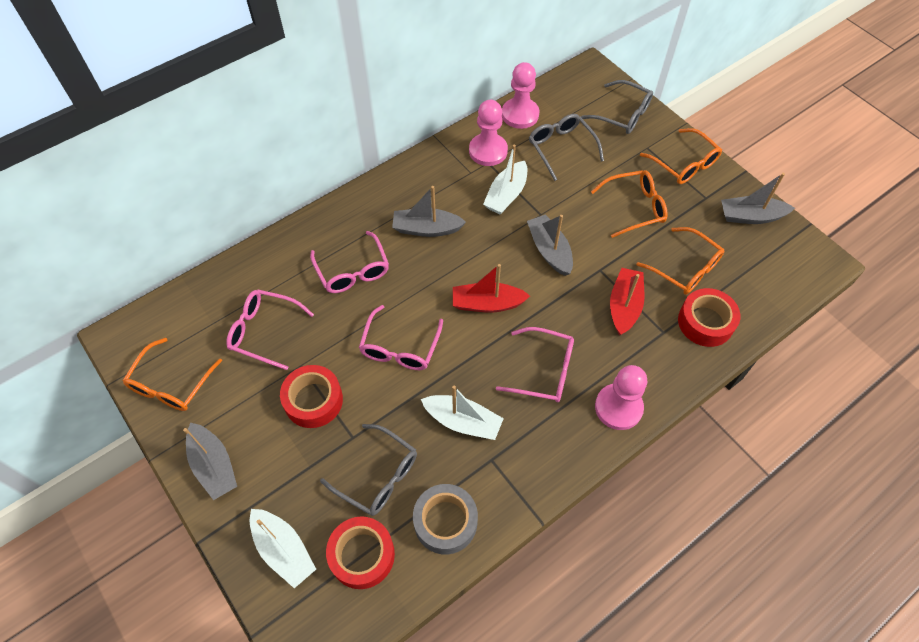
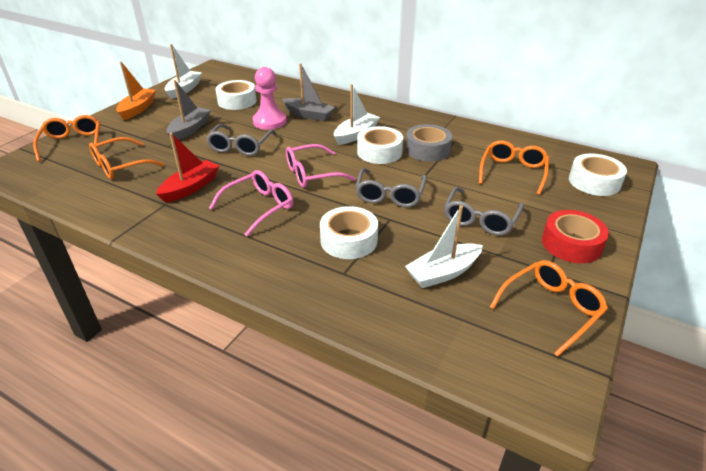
grey boat: [183,423,237,500] [392,186,466,237] [527,214,573,276] [721,173,795,224] = 4 -> [166,80,211,140] [282,63,335,122] = 2
orange boat: none = 0 -> [116,62,156,120] = 1
pink glasses: [226,290,314,370] [310,231,389,293] [359,305,443,370] [496,327,574,402] = 4 -> [209,170,293,236] [286,144,355,188] = 2
pink pawn: [469,100,508,166] [502,62,539,129] [595,365,647,430] = 3 -> [253,67,287,130] = 1
red boat: [453,264,530,313] [610,268,645,335] = 2 -> [156,133,219,203] = 1
red tape: [280,365,343,428] [326,516,395,589] [678,288,741,347] = 3 -> [542,210,609,263] = 1
white tape: none = 0 -> [215,80,257,110] [320,206,378,259] [357,126,403,164] [569,153,627,196] = 4

